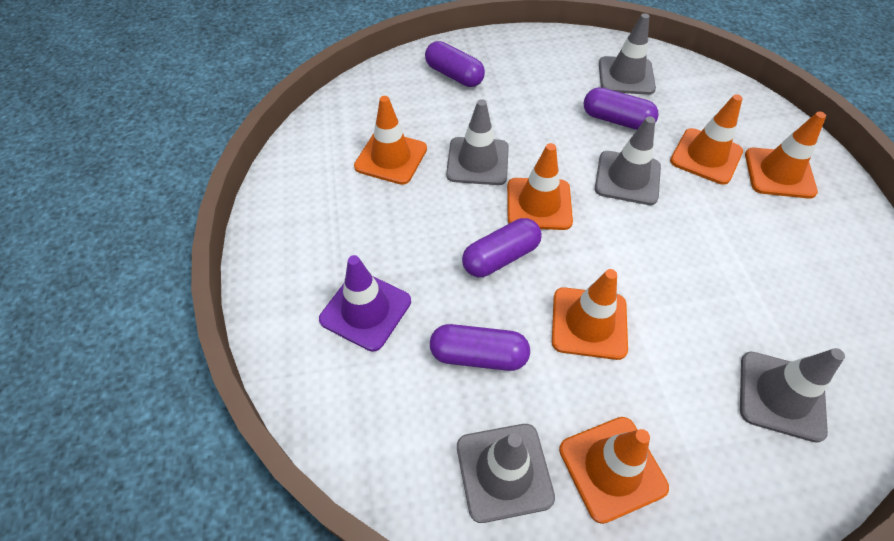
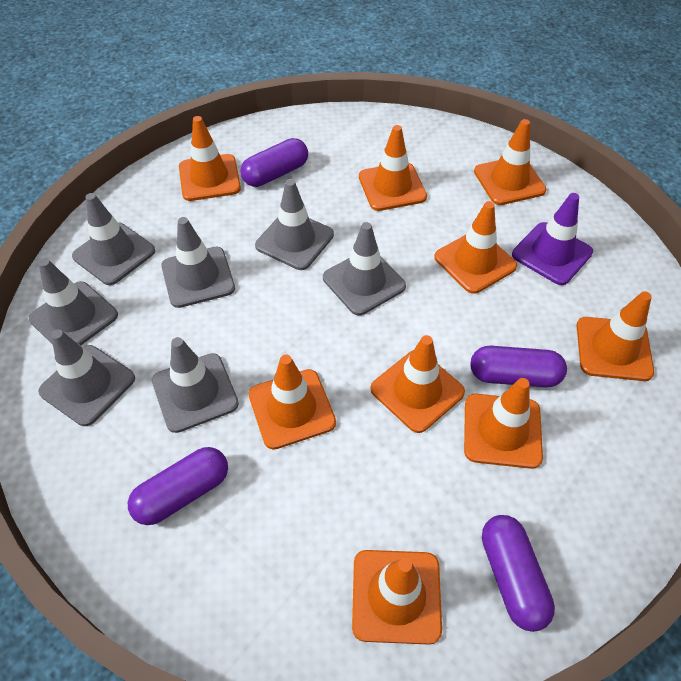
grey traffic cone: [446,99,509,185] [457,424,555,523] [595,116,661,205] [599,13,656,95] [740,348,845,443] = 5 -> [29,258,118,345] [38,329,135,426] [72,193,155,285] [152,337,239,433] [161,217,235,308] [255,179,334,270] [323,222,406,315] = 7
orange traffic cone: [354,96,427,185] [507,143,573,230] [552,269,628,360] [559,417,669,524] [670,94,743,185] [745,112,826,199] = 6 -> [179,116,241,201] [249,354,336,450] [352,550,442,645] [359,125,427,211] [370,335,465,433] [434,201,517,294] [464,378,543,469] [474,119,546,205] [577,291,654,381] = 9

